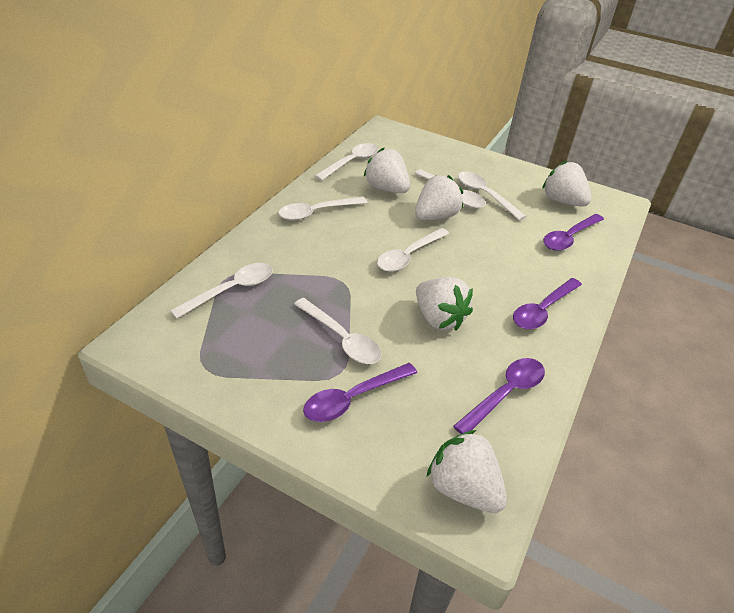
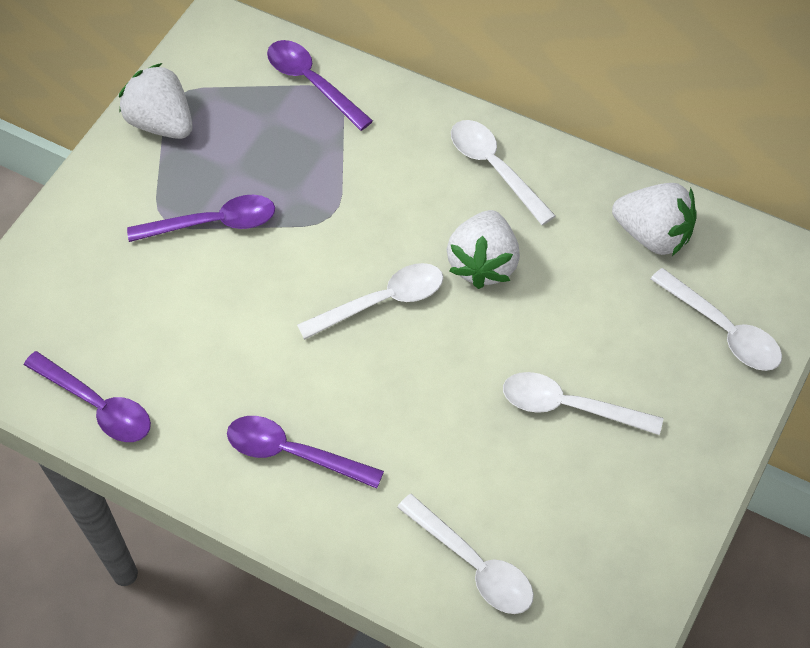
white spoon: [170,263,273,319] [278,197,368,220] [294,298,382,364] [315,143,378,181] [377,228,449,272] [414,169,486,208] [458,172,526,221] = 7 -> [297,263,443,340] [397,494,534,614] [451,120,556,225] [503,372,663,435] [651,268,782,371] = 5
white strawberry: [364,148,410,193] [415,175,463,220] [416,277,473,330] [427,430,507,513] [542,161,592,207] = 5 -> [119,63,193,139] [447,210,520,289] [612,183,697,256] = 3

